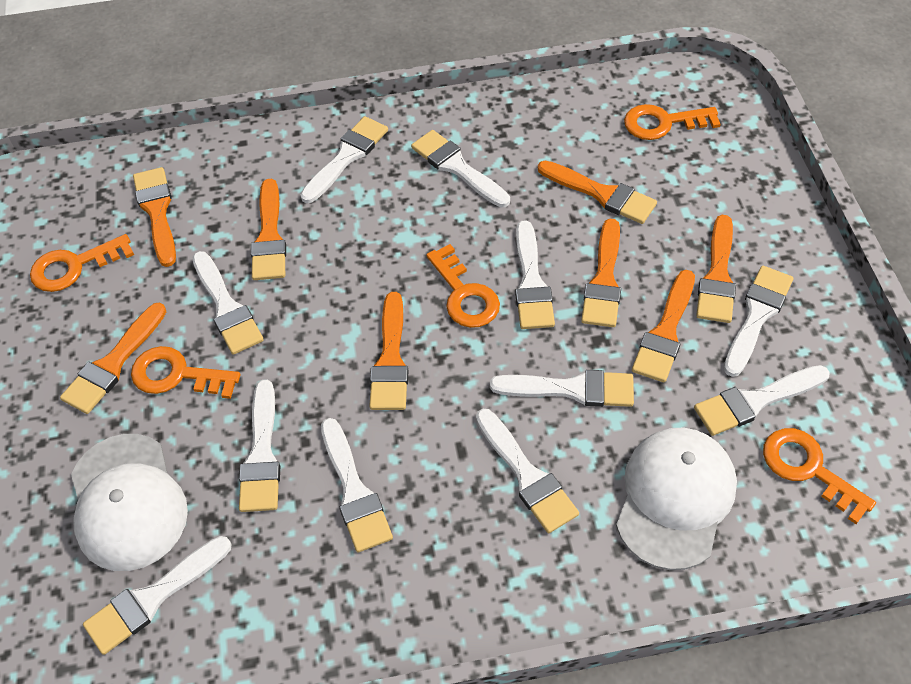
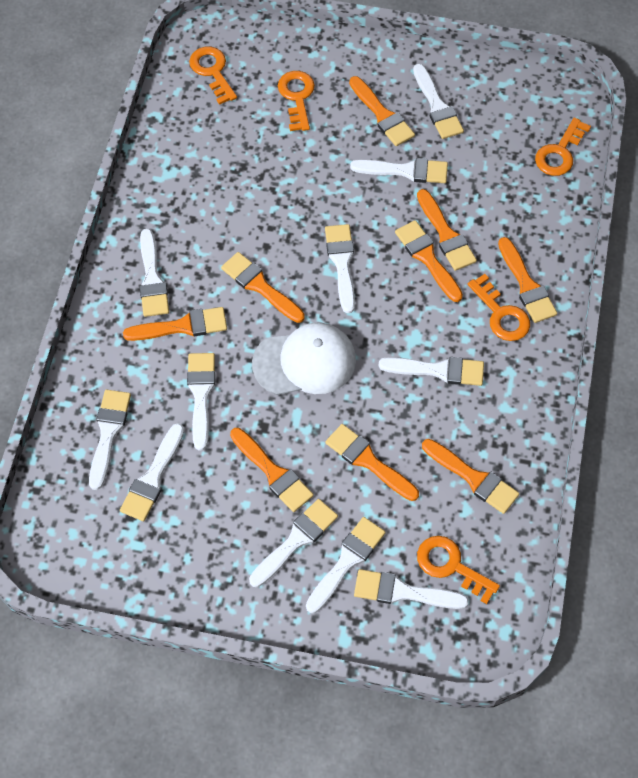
orange brush: [60,302,166,414] [133,167,176,267] [251,179,286,280] [370,292,408,410] [538,161,657,224] [581,219,621,327] [632,270,695,382] [696,215,736,323] = 8 -> [123,307,227,341] [221,252,305,323] [230,428,314,512] [325,424,419,501] [349,76,415,146] [395,220,463,302] [417,189,477,271] [422,439,519,514] [498,237,557,323] = 9
white cap: [71,434,188,571] [616,428,737,570] = 2 -> [252,322,356,395] = 1

